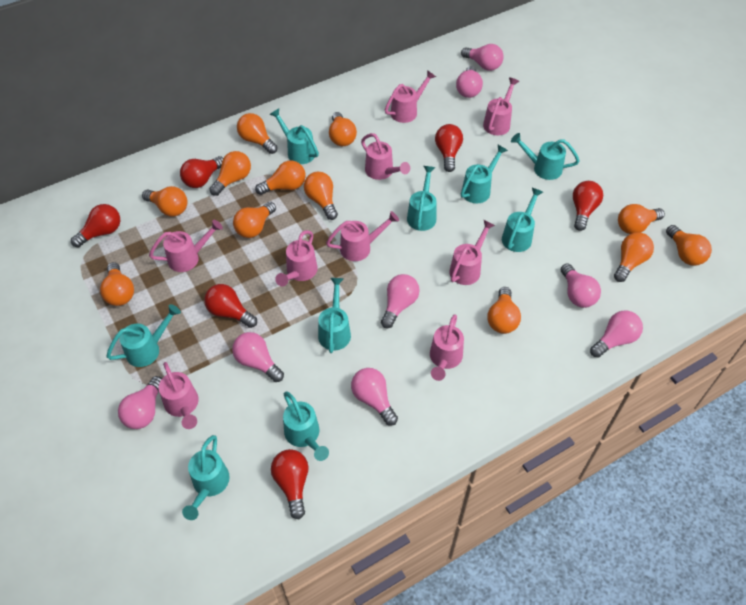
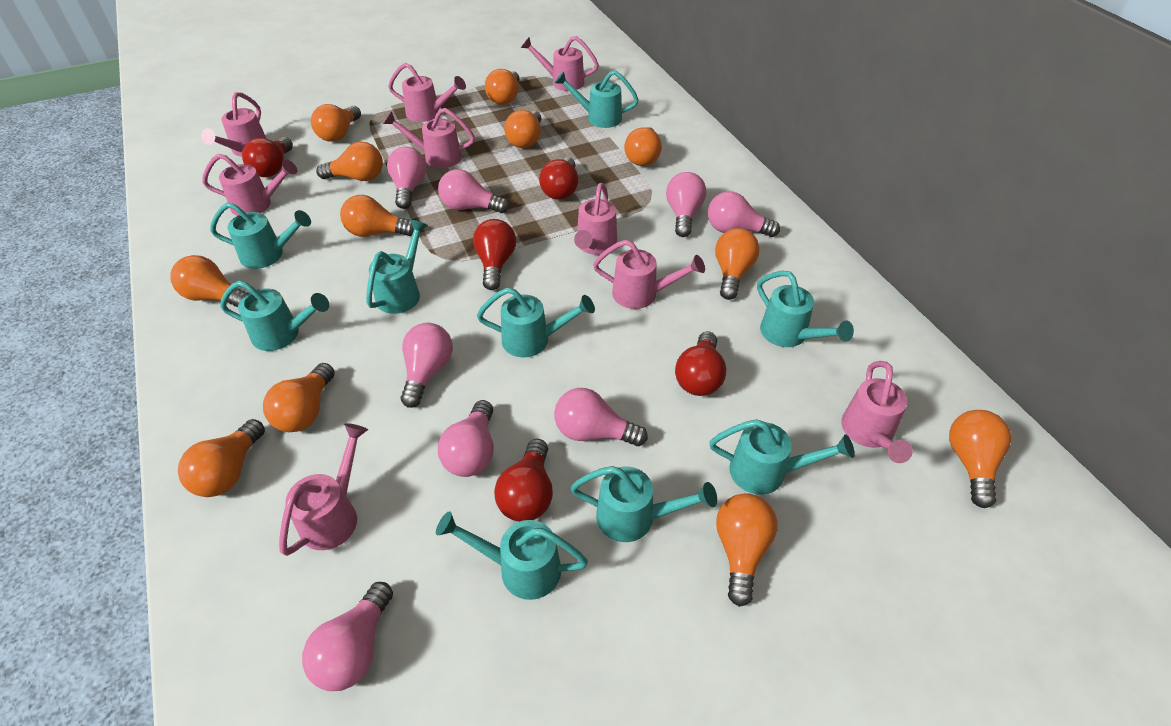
red light bulb: [71,204,120,248] [180,156,223,188] [204,284,257,328] [271,449,309,519] [435,124,463,172] [573,181,603,231] = 6 -> [242,137,293,177] [473,219,516,290] [494,439,553,522] [539,157,578,200] [675,331,727,396] = 5

